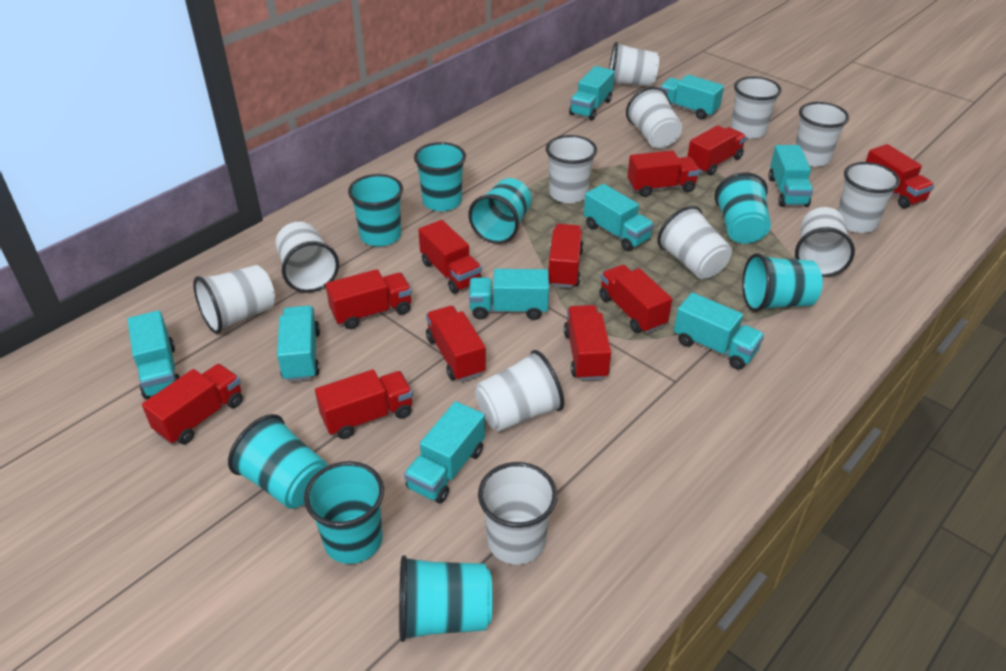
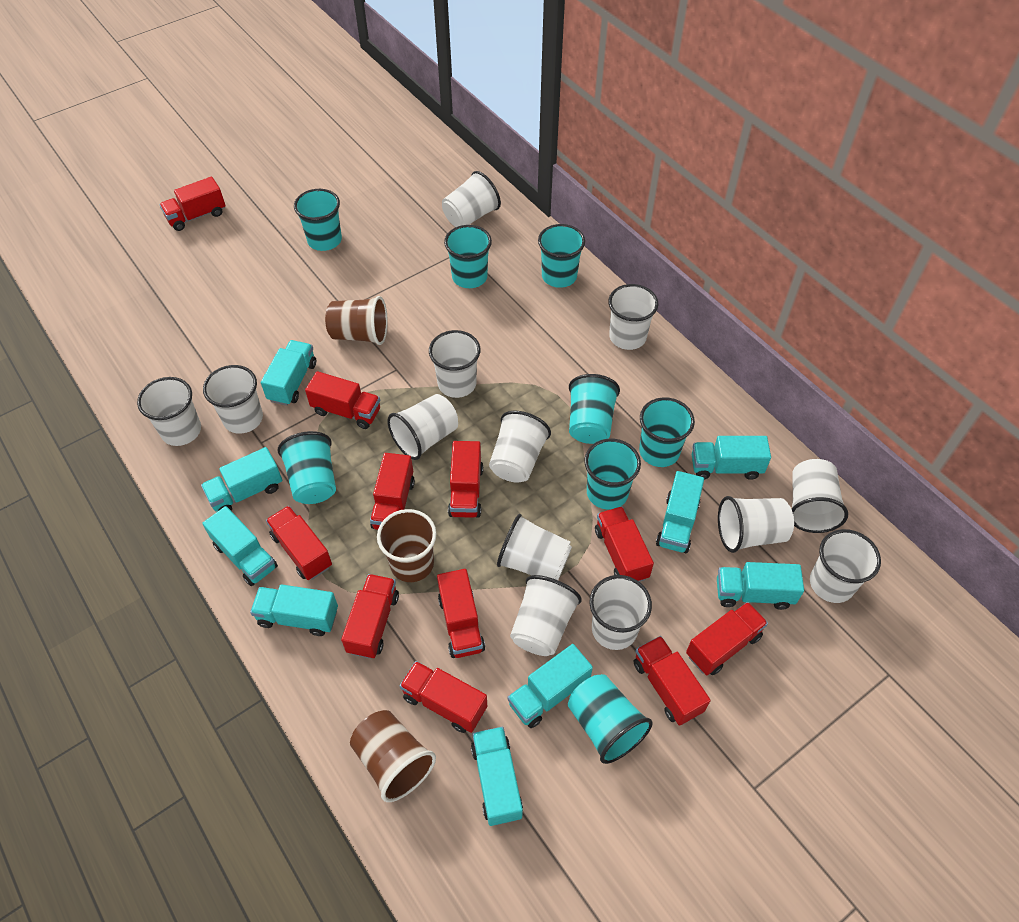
brown cup: none = 0 -> [325,296,388,345] [350,710,436,802] [377,509,436,582] = 3
white cup: [193,265,275,334] [276,222,339,293] [475,350,564,432] [478,462,557,565] [546,135,597,203] [609,42,659,86] [626,87,682,148] [657,206,732,279] [731,76,782,139] [795,102,849,167] [795,207,855,277] [838,162,900,233] = 12 -> [137,377,201,446] [203,365,263,434] [387,394,458,460] [429,330,480,398] [442,171,501,227] [489,411,551,483] [497,514,572,580] [510,575,582,656] [590,575,652,650] [608,284,658,350] [718,496,794,553] [792,459,848,533] [810,529,881,603] = 13

